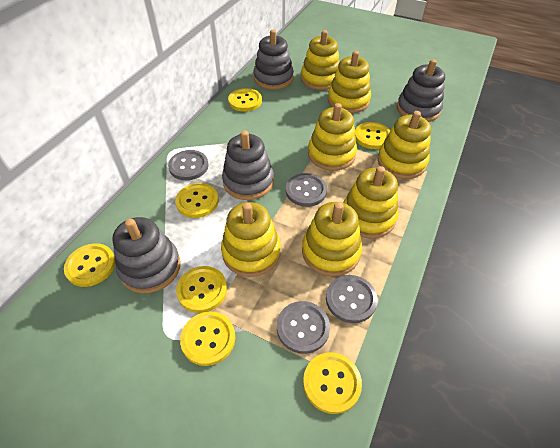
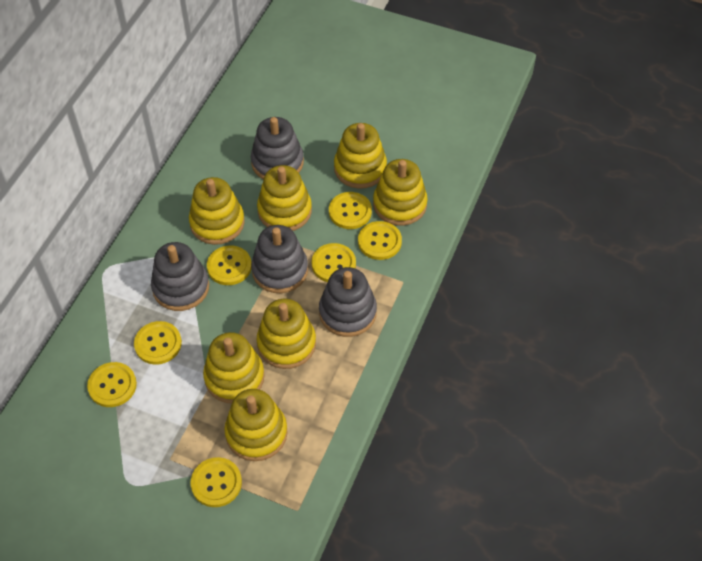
grey button: [168,150,209,180] [277,301,330,354] [286,173,327,207] [326,275,378,323] = 4 -> none = 0

